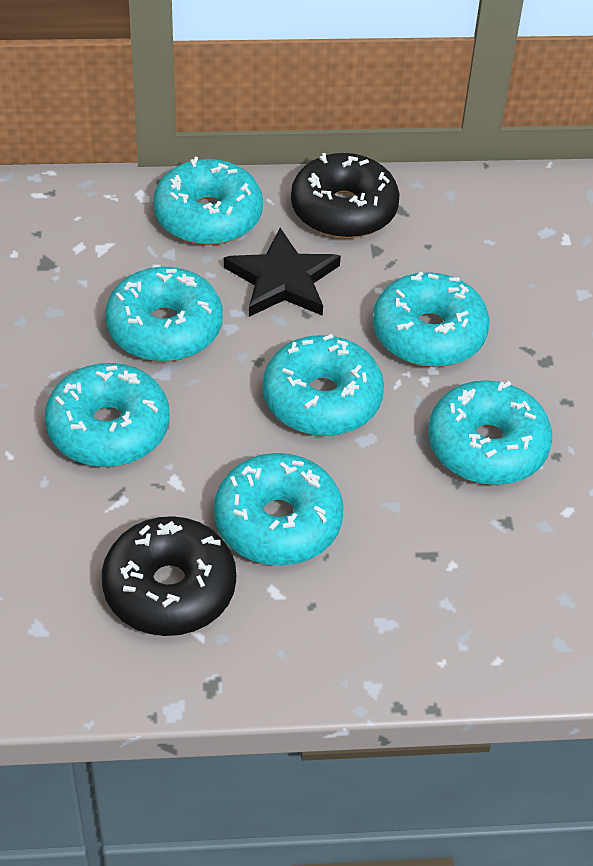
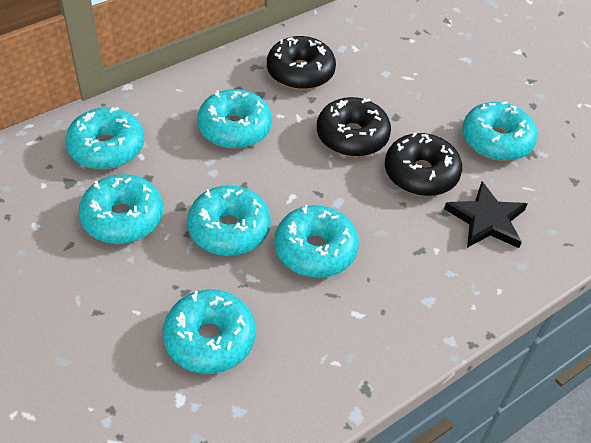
black donut: [102,516,236,636] [291,153,400,238] = 2 -> [267,36,336,90] [317,97,391,157] [385,132,462,196] = 3

